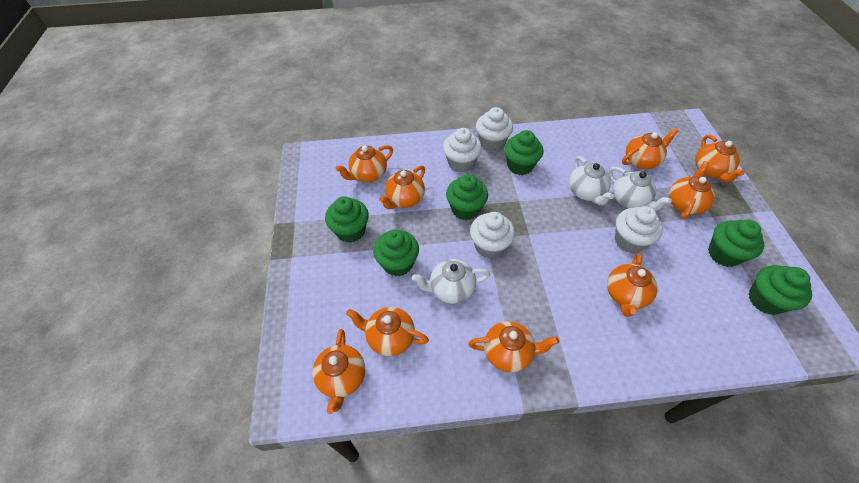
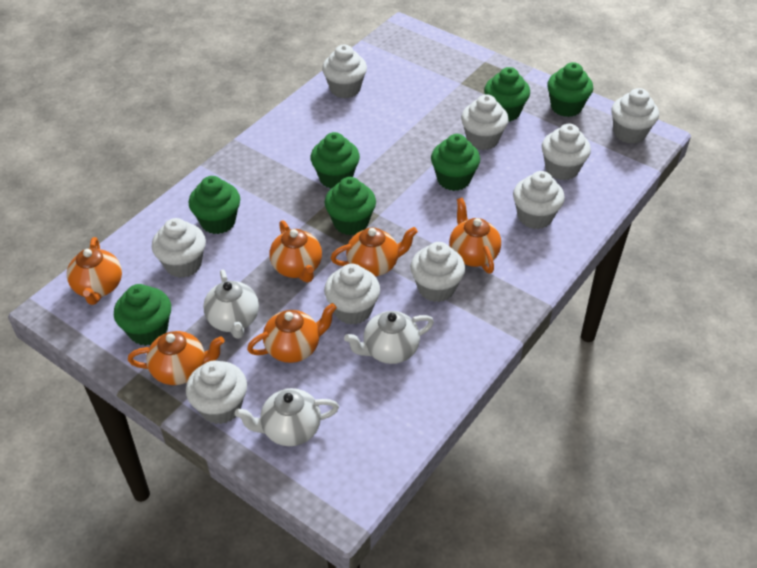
green cupcake: [325,196,369,243] [373,230,419,277] [446,174,488,220] [504,130,543,175] [708,220,764,267] [749,265,812,315] = 6 -> [114,284,171,346] [189,176,240,234] [310,132,360,189] [325,177,376,235] [431,134,480,191] [484,67,530,122] [547,62,593,117] = 7
orange teapot: [312,329,365,414] [335,145,393,182] [346,307,429,356] [379,166,425,209] [468,321,559,372] [607,253,658,317] [622,128,678,169] [669,161,715,219] [695,134,745,182] = 9 -> [67,237,122,305] [128,331,225,385] [247,303,337,363] [270,221,322,282] [331,227,418,276] [449,198,501,274] = 6
white cupcake: [443,128,482,173] [470,212,515,259] [476,107,513,151] [615,206,663,253] = 4 -> [152,218,206,278] [186,361,247,424] [322,44,367,98] [324,264,380,325] [410,242,465,302] [461,94,509,150] [513,171,565,229] [542,124,591,180] [611,88,659,144] = 9

